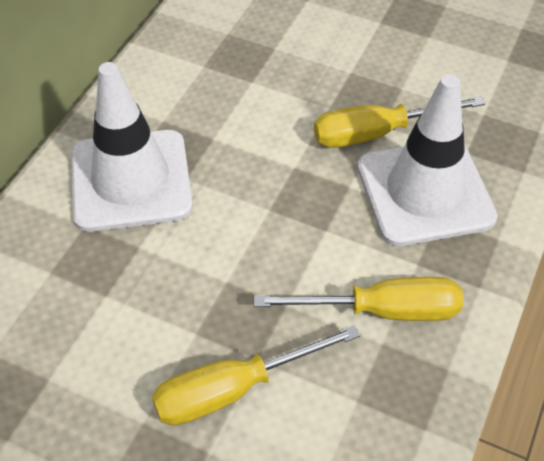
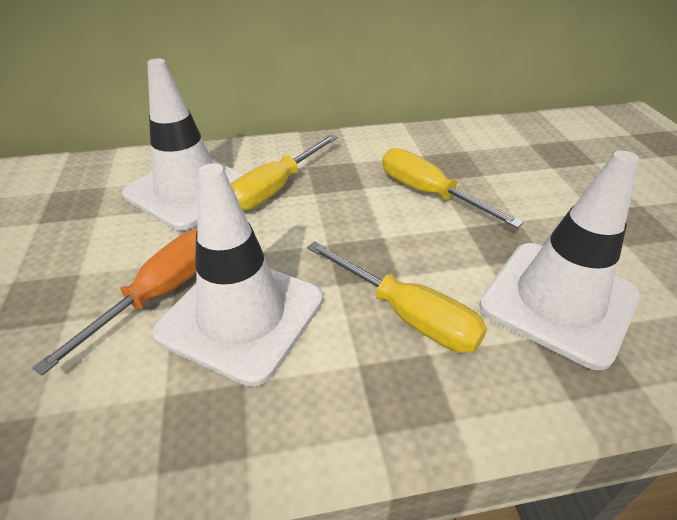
orange screwdriver: none = 0 -> [33,230,197,375] = 1
white traffic cone: [71,62,193,232] [357,74,497,246] = 2 -> [122,58,244,230] [153,163,323,387] [479,150,640,371] = 3

